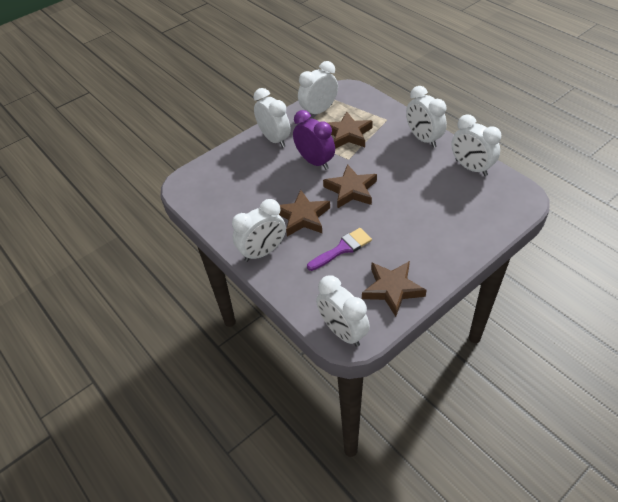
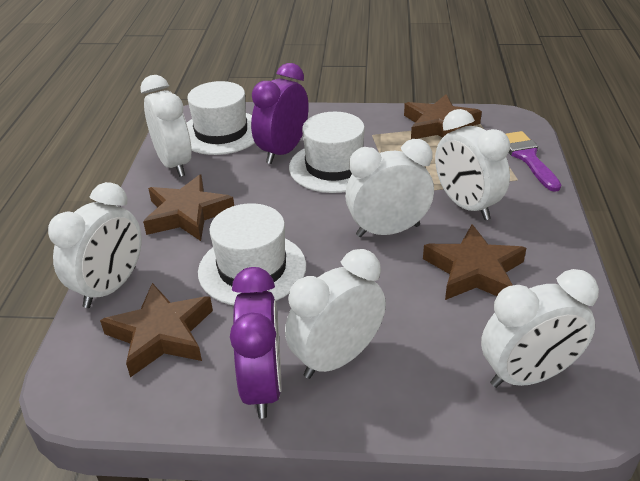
purple clock: [293,110,335,170] = 1 -> [230,267,281,419] [251,63,309,164] = 2
white hat: none = 0 -> [187,81,255,155] [198,203,306,305] [289,112,365,193] = 3

